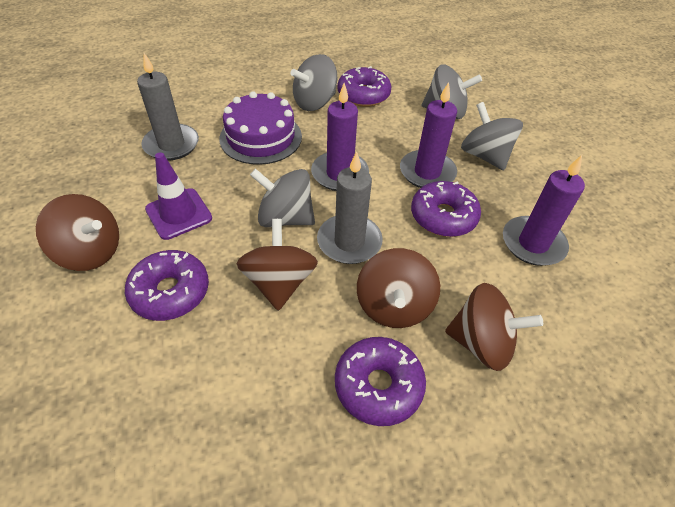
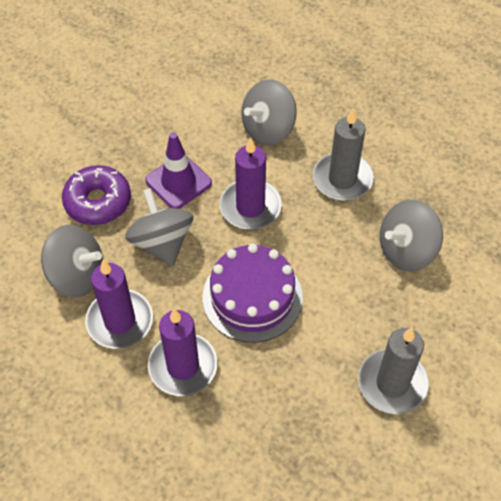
brown spinning top: [36,194,119,271] [236,219,318,311] [357,248,440,328] [445,283,543,371] = 4 -> none = 0
purple donut: [125,250,209,321] [335,337,426,426] [337,66,391,107] [411,181,481,237] = 4 -> [62,165,131,225] = 1

